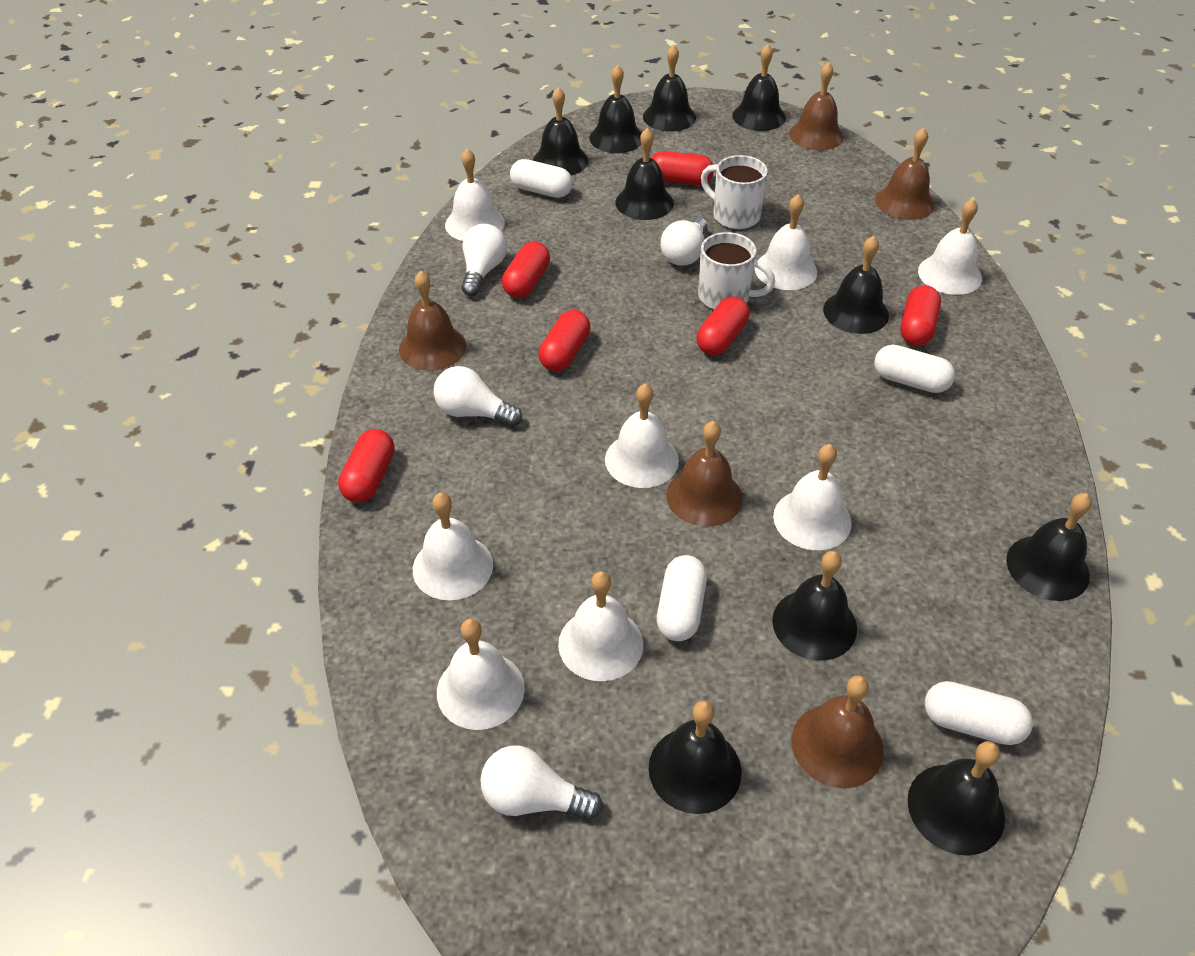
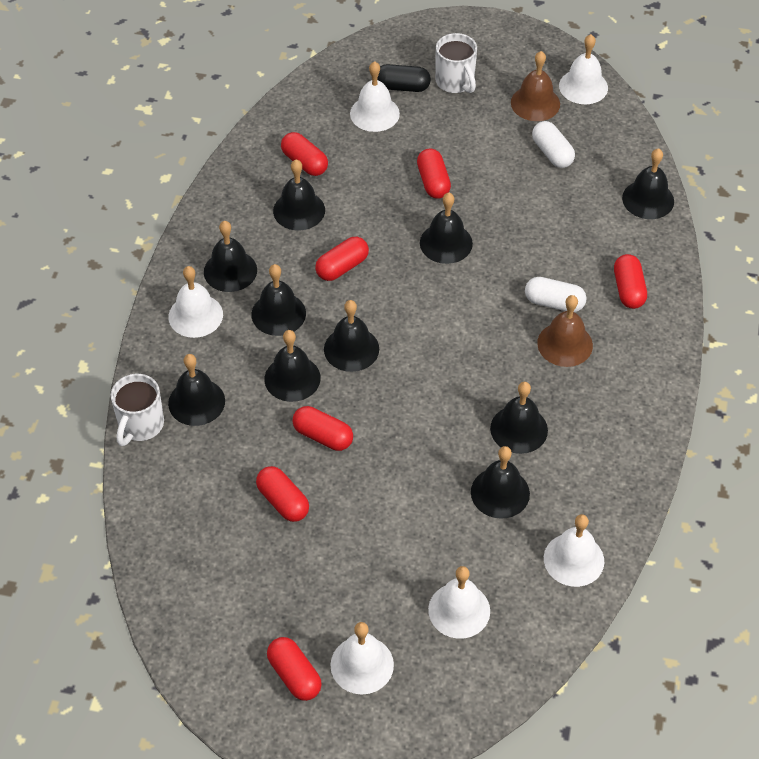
black capsule: none = 0 -> [377,64,431,92] = 1
brown bell: [399,271,466,371] [666,421,743,527] [789,62,844,150] [792,675,884,788] [875,128,935,220] = 5 -> [511,51,560,121] [537,295,593,367] = 2
red capsule: [338,429,395,503] [502,241,550,298] [538,310,591,371] [651,151,714,185] [697,296,750,355] [900,285,941,346] = 6 -> [256,466,309,522] [267,637,322,701] [281,132,328,176] [292,406,353,451] [315,237,369,281] [417,149,451,199] [614,254,647,309] = 7
white bell: [413,492,493,600] [437,619,525,730] [445,149,505,241] [558,571,643,681] [605,383,679,488] [755,194,817,290] [773,444,852,550] [918,199,982,295] = 8 -> [168,266,223,338] [330,622,394,694] [350,61,400,132] [428,566,490,639] [544,514,604,587] [559,34,608,104] = 6
white capsule: [510,159,573,198] [657,555,707,641] [874,345,955,393] [924,681,1033,745] = 4 -> [525,277,587,312] [532,121,575,168] = 2
white light bulb: [434,366,522,427] [461,224,507,296] [480,746,603,820] [660,217,708,266] = 4 -> none = 0

